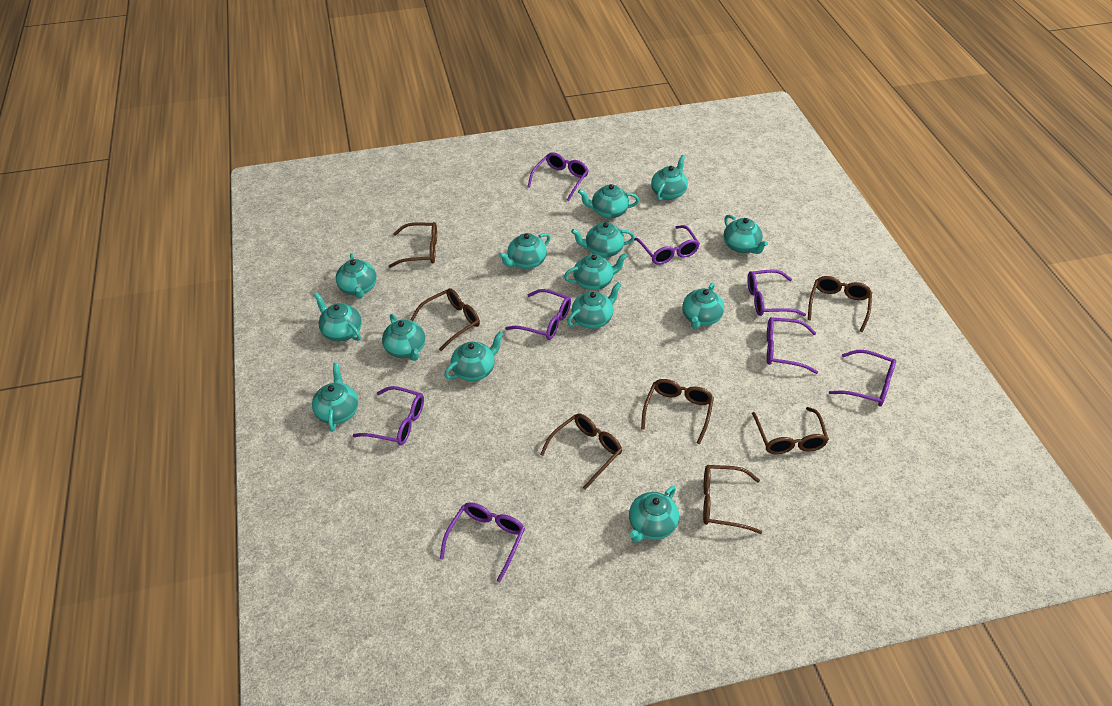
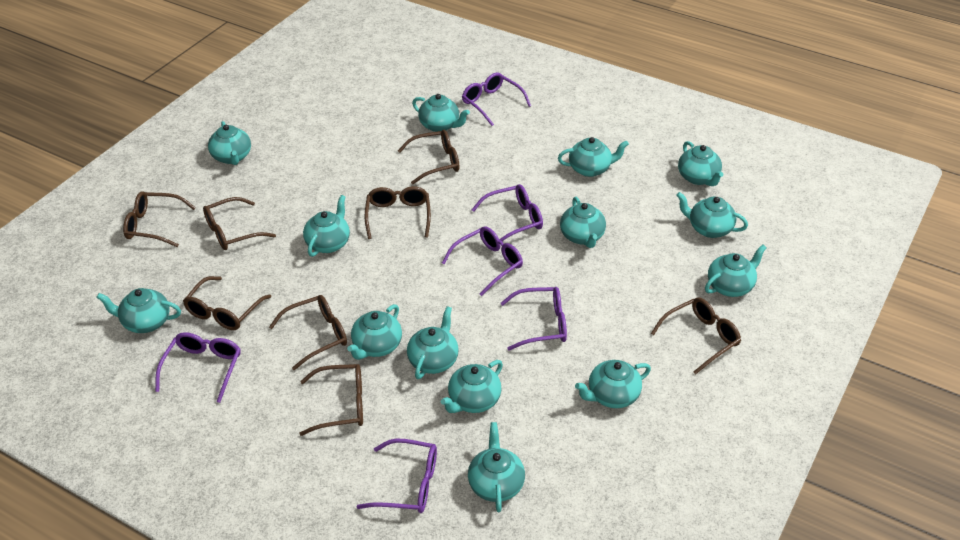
brown glasses: [389,222,437,268] [411,288,480,351] [540,414,622,490] [641,379,714,444] [703,465,762,534] [752,407,829,454] [808,276,872,332] = 7 -> [123,191,196,247] [183,276,271,330] [203,197,276,250] [269,295,347,370] [300,364,363,436] [365,186,431,239] [398,129,460,185] [651,298,741,374] = 8
purple glasses: [353,386,424,446] [440,502,525,582] [505,289,571,340] [527,152,589,201] [634,225,700,265] [747,270,806,316] [767,317,818,374] [829,350,896,406] = 8 -> [155,332,241,403] [357,438,437,513] [442,226,523,296] [462,73,531,126] [472,184,543,241] [501,287,567,351] = 6

